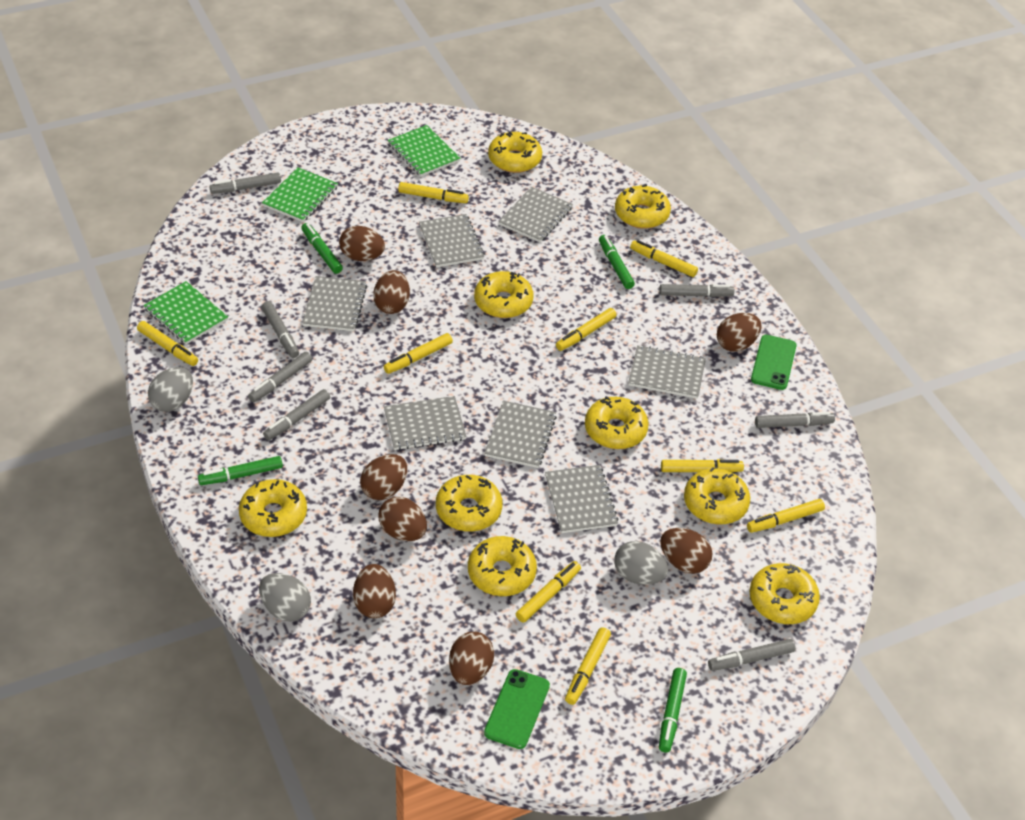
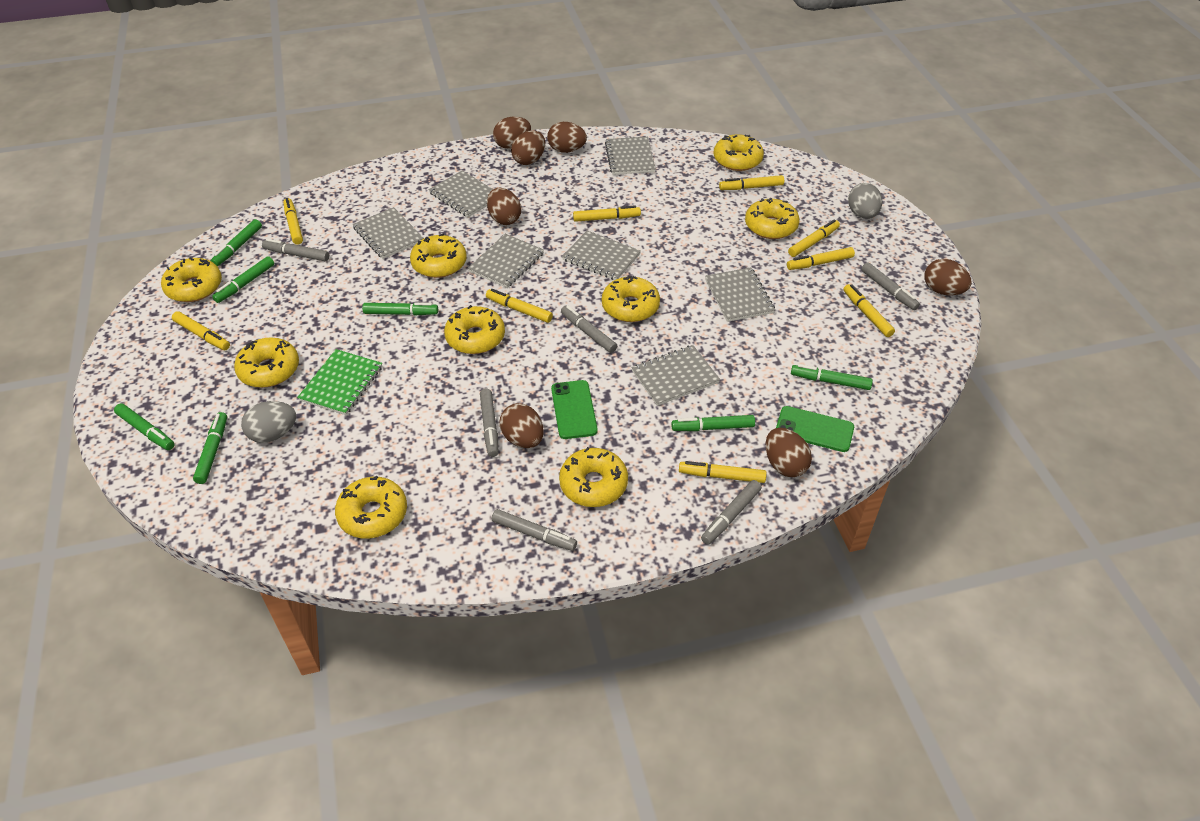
brown egg: [339,226,385,261] [353,564,396,618] [360,454,407,500] [373,270,410,314] [379,497,427,541] [449,632,494,685] [661,528,713,574] [717,313,762,352] = 8 -> [487,188,521,225] [493,117,531,149] [500,403,544,448] [511,131,545,165] [547,122,587,153] [766,428,812,477] [924,259,972,295] = 7
green marker: [198,456,283,485] [301,223,343,274] [599,235,635,289] [659,668,687,752] = 4 -> [114,403,175,450] [193,412,227,484] [211,219,262,266] [212,256,274,303] [362,303,438,315] [671,415,755,431] [791,364,873,390] = 7
green notebook: [144,281,228,344] [262,167,338,222] [388,125,460,177] = 3 -> [297,349,382,415] = 1
grey egg: [148,367,193,412] [259,573,311,622] [614,541,668,585] = 3 -> [241,401,296,443] [848,183,882,219] = 2
grey marker: [210,172,281,194] [248,352,312,402] [262,301,299,358] [263,389,330,440] [659,284,734,297] [708,639,796,671] [755,412,835,428] = 7 -> [262,239,329,261] [480,389,498,457] [492,509,577,551] [561,305,617,353] [701,480,762,545] [861,262,920,310] = 6

